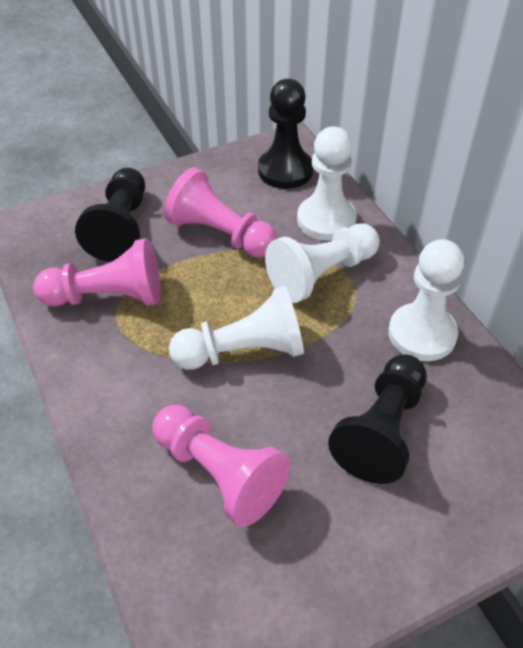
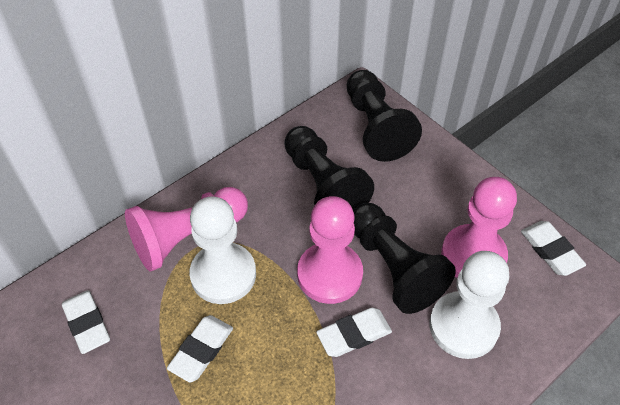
white eraser: none = 0 -> [62,290,110,354] [167,315,233,383] [317,308,392,357] [521,221,586,276] = 4
white pawn: [169,286,304,370] [265,224,380,303] [297,127,357,241] [388,239,464,361] = 4 -> [189,197,256,304] [429,251,509,359] = 2

